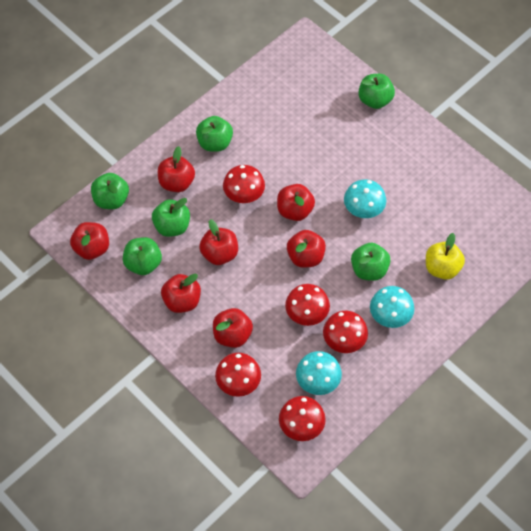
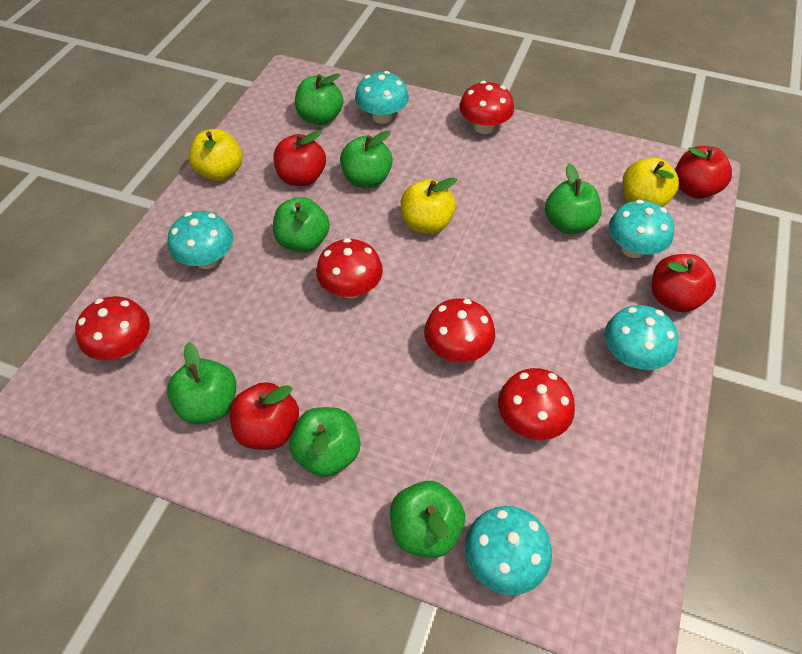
green apple: [91,173,129,209] [123,237,162,275] [152,198,190,237] [196,116,233,152] [351,243,390,281] [358,74,395,109] = 6 -> [167,342,236,424] [273,197,330,253] [289,407,360,477] [295,73,343,125] [340,130,393,188] [390,481,465,558] [545,164,602,234] = 7
red apple: [70,222,109,260] [158,146,195,192] [161,274,201,313] [199,219,238,265] [213,308,253,348] [277,184,315,221] [287,230,326,268] = 7 -> [229,382,299,450] [274,130,326,186] [652,254,716,312] [675,146,732,199] = 4
turquoise mushroom: [296,351,342,395] [344,179,386,218] [370,286,415,328] = 3 -> [168,211,233,269] [355,71,409,124] [465,506,552,595] [604,305,678,370] [609,200,674,258] = 5
yellow apple: [426,233,465,280] = 1 -> [188,129,242,181] [401,177,457,234] [622,158,679,207] = 3

